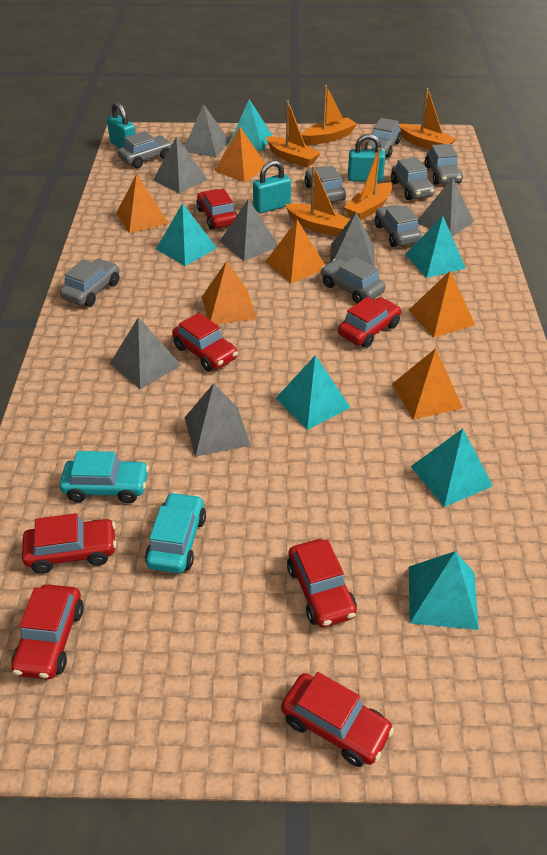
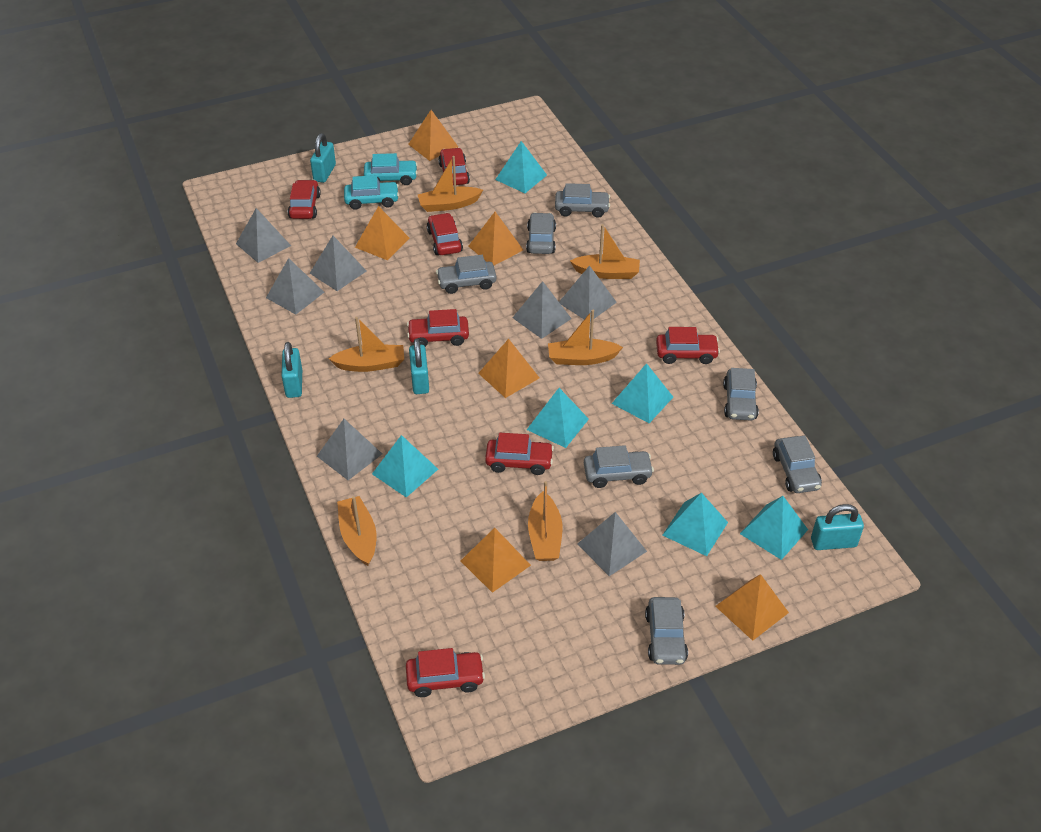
grey car: [60,259,120,307] [118,131,172,168] [304,166,346,202] [321,257,386,303] [365,118,401,158] [375,205,422,247] [391,157,435,200] [424,144,463,185] = 8 -> [436,255,496,294] [526,213,556,254] [555,183,610,218] [584,445,654,488] [645,597,688,665] [723,368,759,421] [773,435,822,493] = 7
orange boat: [266,101,321,167] [285,166,350,237] [301,85,357,145] [344,148,392,220] [399,88,457,150] = 5 -> [329,317,404,372] [337,496,376,566] [418,156,483,212] [528,481,562,561] [548,310,623,365] [570,224,640,279] = 6
turquoise padlock: [107,102,136,148] [253,160,291,213] [348,134,385,182] = 3 -> [282,342,302,398] [310,133,336,183] [409,338,429,394] [811,504,864,550] = 4

